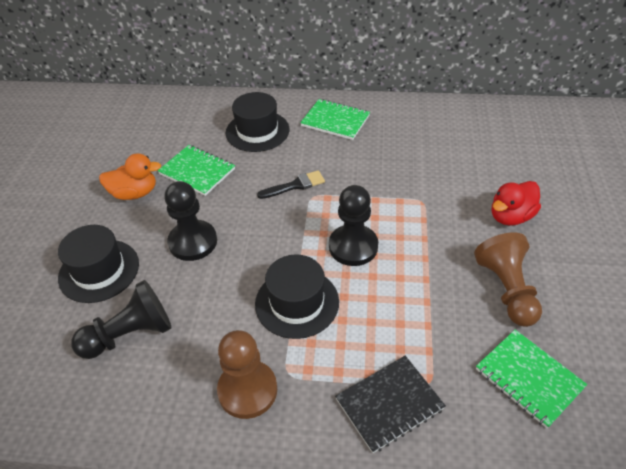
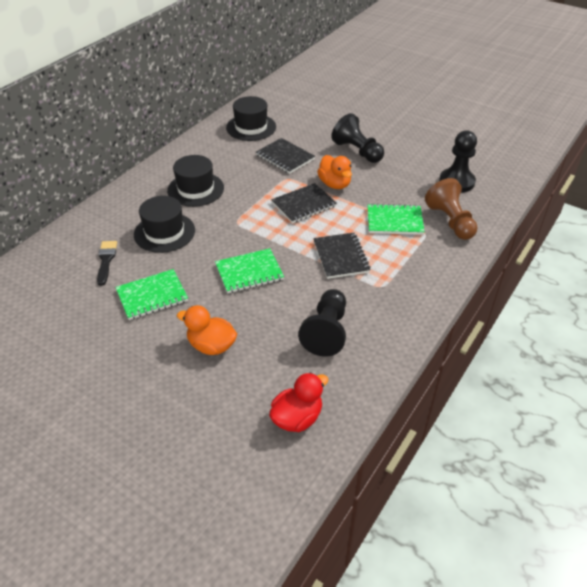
black notebook: [335,356,446,453] = 1 -> [256,138,315,174] [271,183,337,223] [313,233,371,279] = 3
brown pawn: [217,330,277,419] [474,232,542,327] = 2 -> [425,178,478,240] = 1
orange duck: [99,153,161,200] = 1 -> [177,305,237,355] [317,155,352,189] = 2

